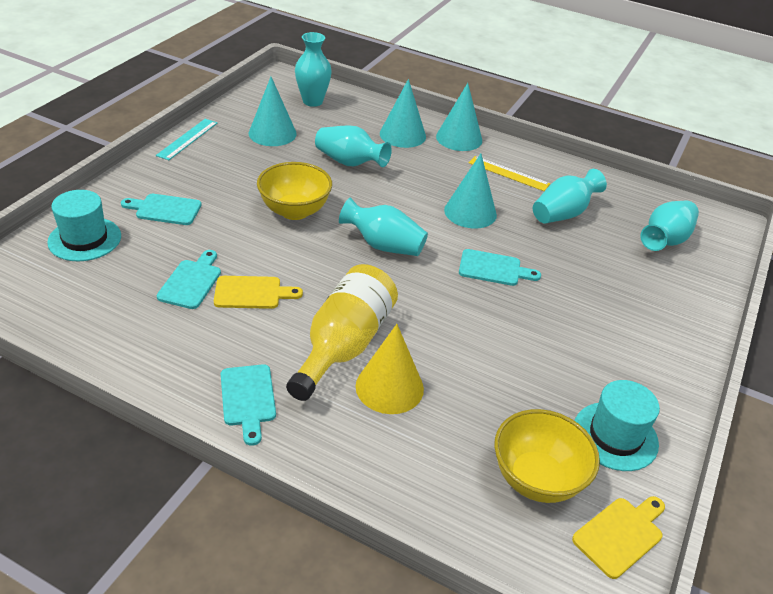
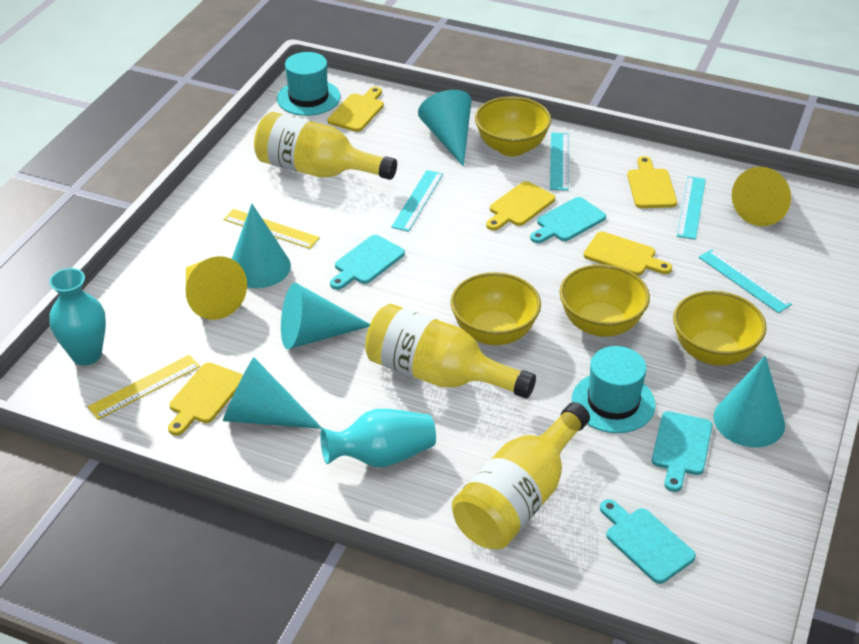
turquoise cone: [249,77,297,146] [380,79,426,148] [436,83,482,151] [444,154,497,229] = 4 -> [223,357,322,429] [232,204,291,288] [281,283,370,349] [418,90,471,167] [713,355,785,448] = 5
turquoise ruler: [156,119,217,160] = 1 -> [391,170,443,232] [550,133,569,191] [677,176,706,240] [699,249,792,313] = 4
turquoise vase: [295,32,332,107] [315,125,392,167] [339,198,428,256] [533,169,607,224] [640,201,699,251] = 5 -> [49,268,106,365] [320,409,436,467] = 2
yellow bottle: [286,264,398,401] = 1 -> [254,112,397,180] [365,304,536,399] [452,402,590,549] = 3
yellow bowl: [257,162,332,220] [494,409,600,503] = 2 -> [451,272,541,345] [475,97,551,157] [559,264,650,337] [673,291,767,366] = 4
yellow cone: [356,324,424,414] = 1 -> [186,256,247,320] [732,167,791,226] = 2
yellow cutting board: [214,276,303,309] [572,496,665,579] = 2 -> [168,362,243,436] [328,87,384,132] [486,181,555,230] [584,232,672,275] [627,156,677,208] = 5
yellow ruler: [469,156,550,191] = 1 -> [88,355,200,420] [223,209,320,249] = 2

